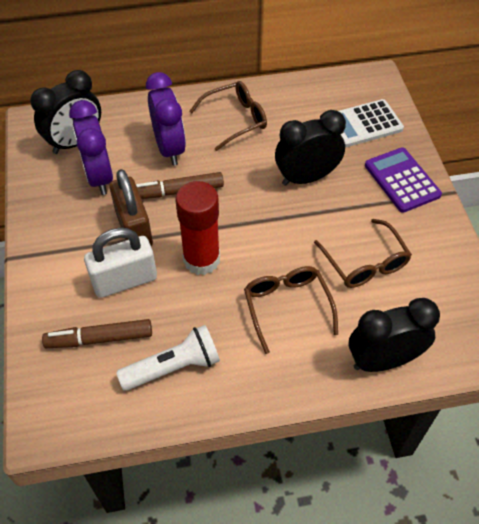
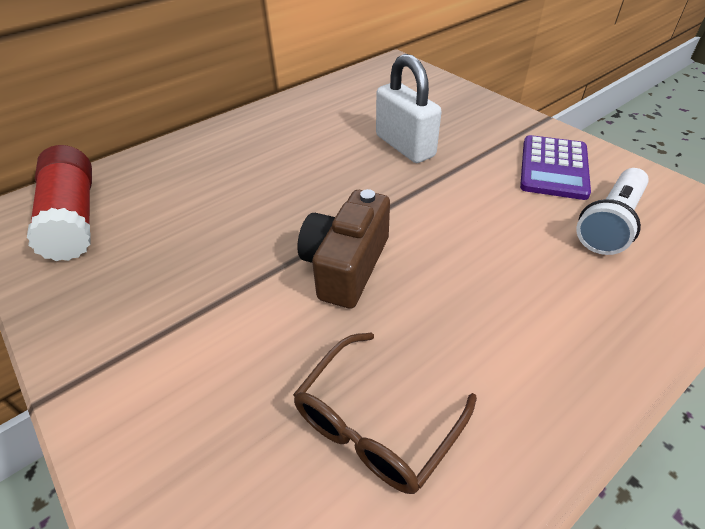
black clock: [30,70,101,154] [275,110,346,186] [349,298,440,372] = 3 -> none = 0
brown camera: none = 0 -> [297,189,390,309] = 1
brown glasses: [189,81,267,151] [244,266,338,354] [314,219,412,288] = 3 -> [293,333,477,494] = 1
brown marker: [42,319,152,348] [136,172,224,199] = 2 -> none = 0
brown padlock: [109,169,153,246] = 1 -> none = 0
purple clock: [69,100,113,195] [146,72,186,165] = 2 -> none = 0
white calculator: [339,99,404,147] = 1 -> none = 0

